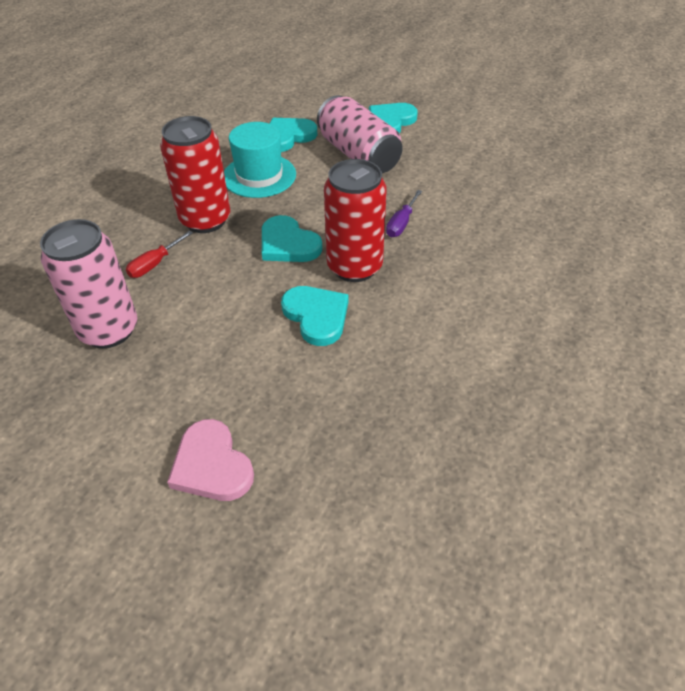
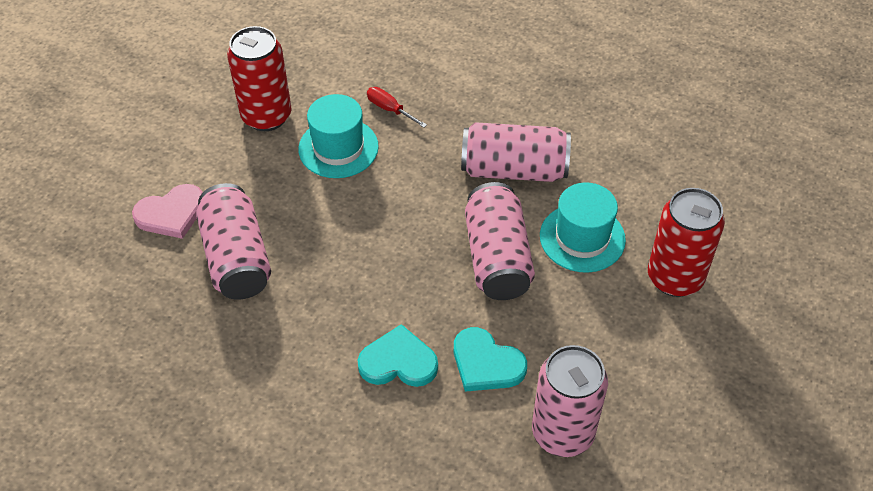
pink can: [40,219,137,348] [317,95,403,173] = 2 -> [196,183,271,300] [461,122,571,182] [465,182,535,300] [532,345,608,457] = 4
purple screwdriver: [386,190,422,237] = 1 -> none = 0
turquoise hat: [224,122,296,198] = 1 -> [298,94,379,178] [540,182,626,273] = 2
turquoise heart: [262,215,323,262] [269,118,318,152] [281,286,349,346] [369,103,417,133] = 4 -> [358,324,438,387] [454,327,527,392] = 2

